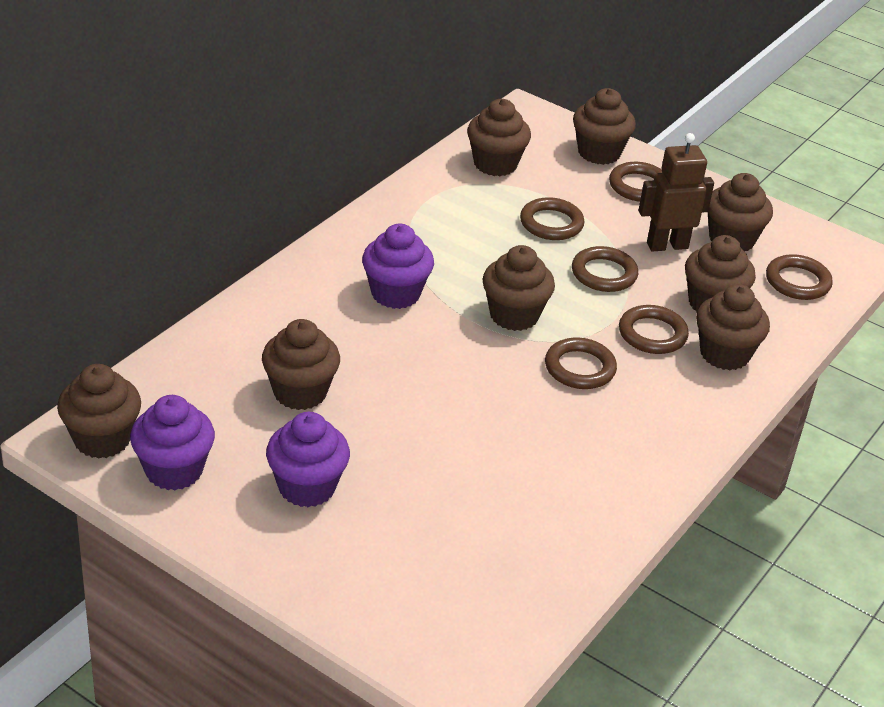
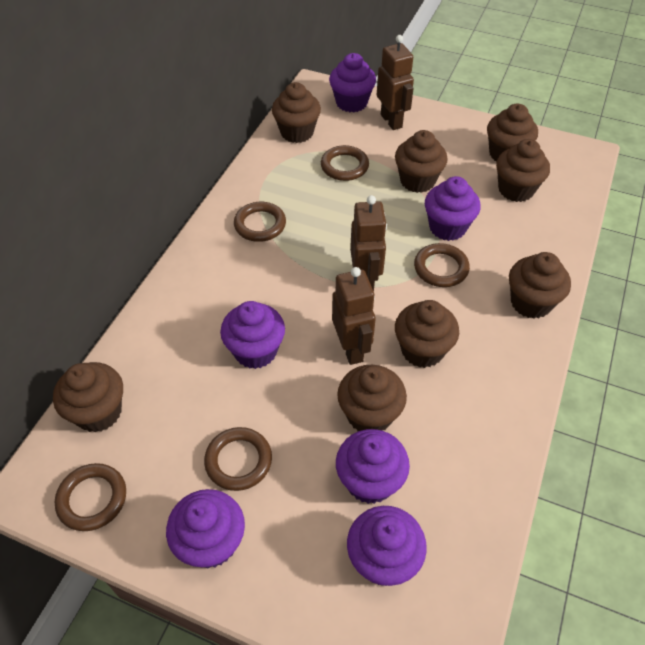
brown ring: [520,197,585,240] [545,337,617,389] [572,246,638,292] [609,162,663,202] [619,305,689,354] [766,254,833,300] = 6 -> [55,463,126,531] [204,427,272,491] [234,202,286,242] [321,145,369,181] [414,243,470,287] = 5
brown robot: [639,133,714,252] = 1 -> [332,267,376,365] [350,195,387,291] [377,35,414,130] = 3
purple cupcake: [130,395,215,490] [266,412,350,507] [362,223,434,309] = 3 -> [166,489,245,568] [220,301,285,369] [329,53,376,112] [336,429,410,504] [347,506,427,586] [425,176,481,241] = 6

